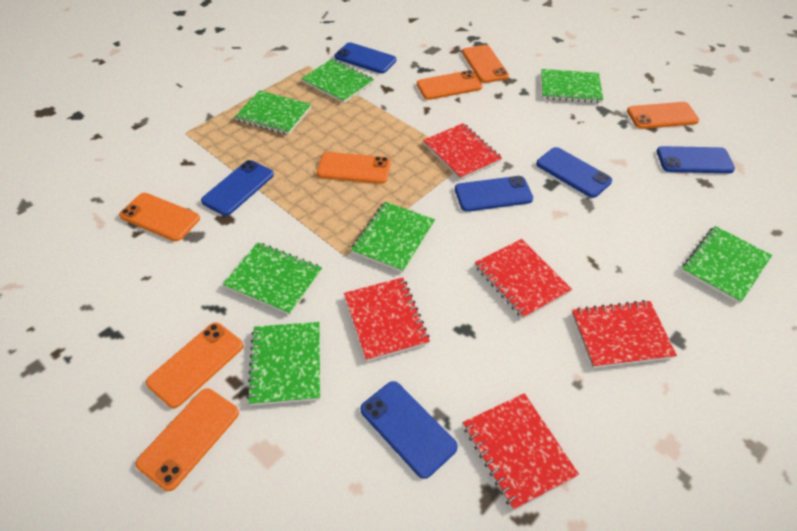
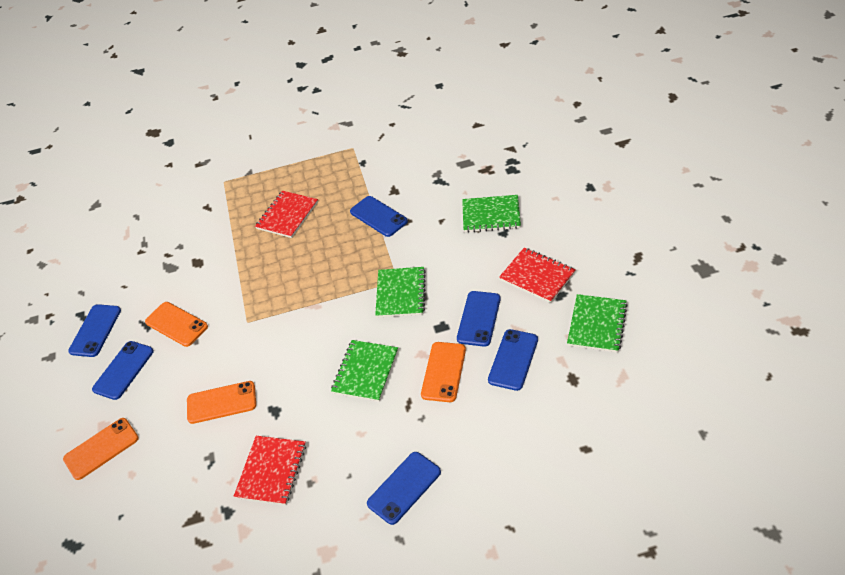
green notebook: [223,242,322,315] [234,90,311,135] [247,322,320,406] [301,59,374,103] [351,202,435,273] [541,69,603,103] [681,226,772,304] = 7 -> [331,340,398,402] [375,267,426,317] [462,195,521,233] [567,294,628,353] = 4
orange phone: [119,193,200,241] [135,388,239,491] [146,322,243,408] [317,152,391,184] [417,70,483,100] [462,45,509,83] [627,102,699,129] = 7 -> [63,418,139,480] [145,302,208,347] [187,381,256,424] [421,342,466,402] = 4
red notebook: [344,277,430,362] [423,123,502,180] [463,393,579,510] [475,239,572,319] [572,300,677,368] = 5 -> [234,436,306,505] [255,191,318,238] [499,248,576,303] = 3

